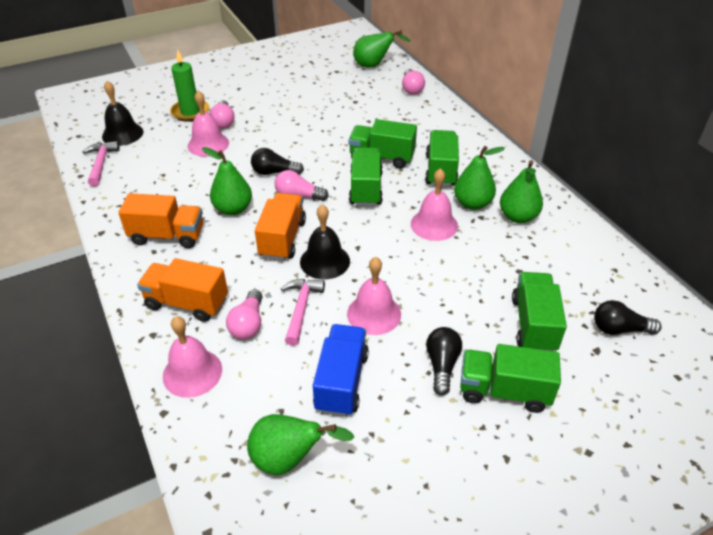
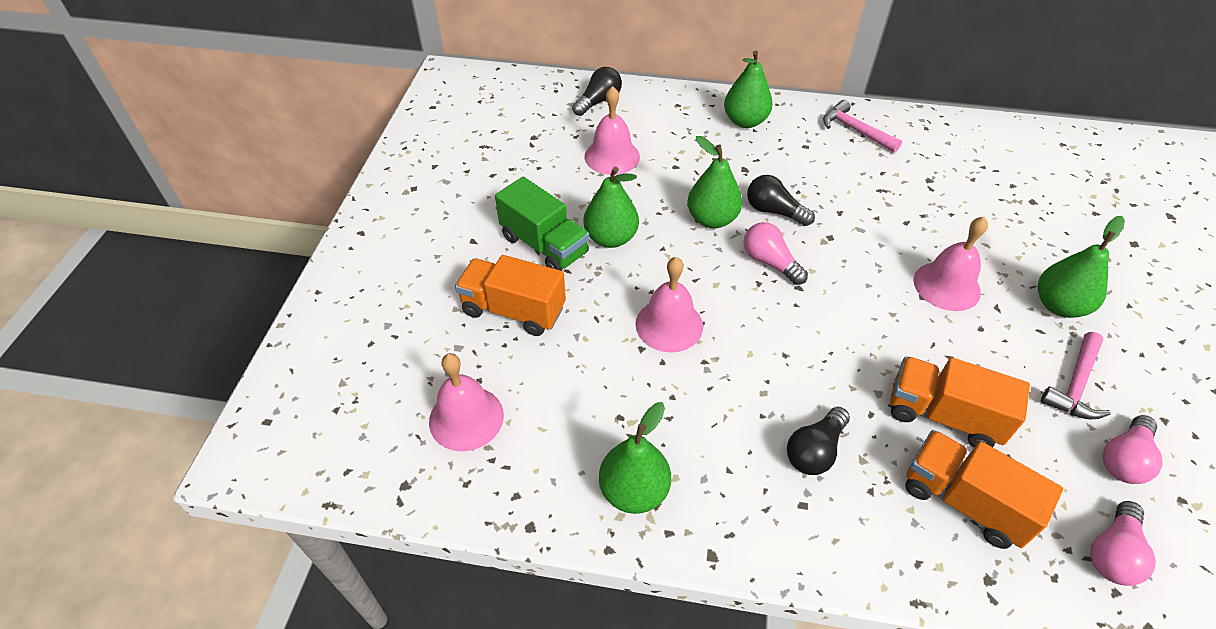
black bell: [102,81,143,146] [300,204,350,279] = 2 -> none = 0
blue truck: [313,324,369,416] = 1 -> none = 0
green candle: [170,50,209,122] = 1 -> none = 0
green truck: [349,119,417,169] [349,147,383,206] [425,130,459,187] [460,344,561,413] [512,272,567,351] = 5 -> [495,177,589,271] = 1
pink light bulb: [210,100,235,129] [226,289,263,339] [275,170,329,201] [402,69,425,94] = 4 -> [744,222,808,285] [1090,501,1156,586] [1102,415,1163,484] = 3

